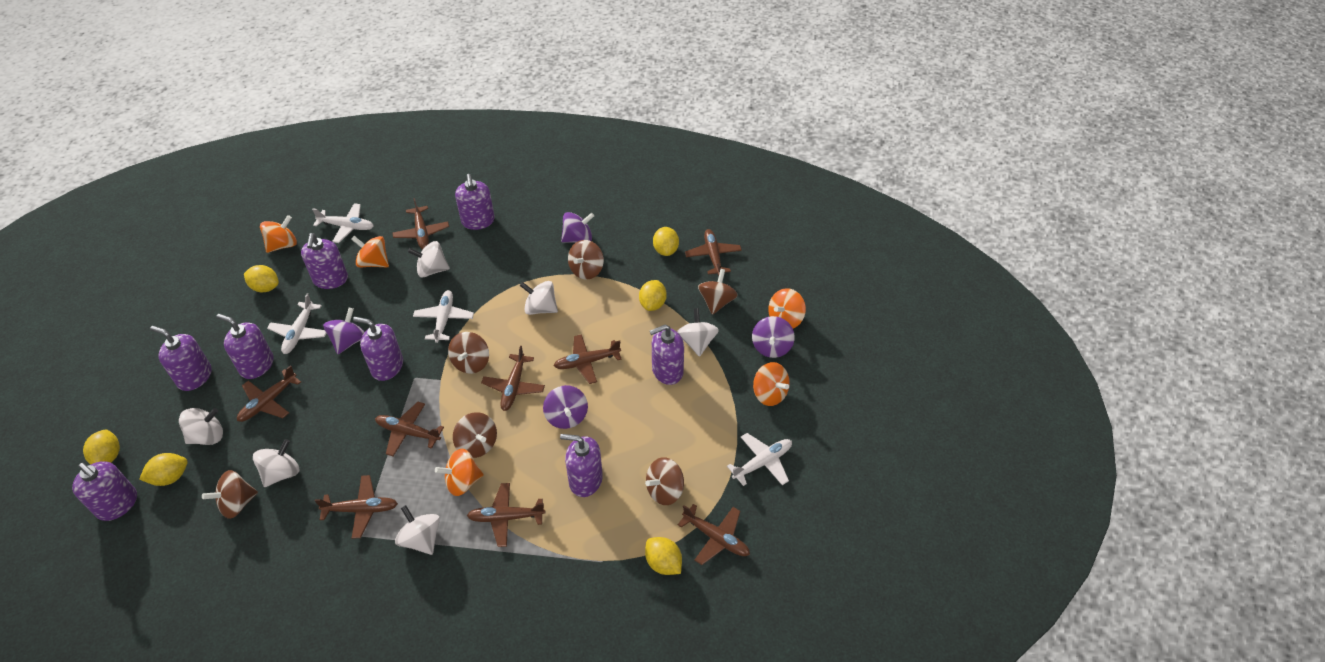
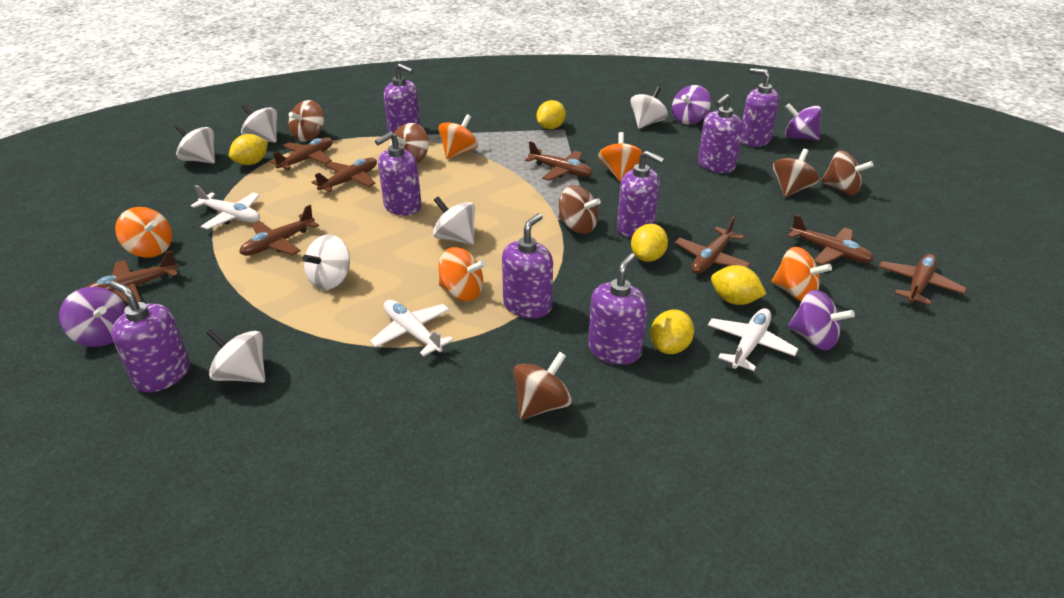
brown plane: [237,365,301,422] [315,475,398,539] [375,402,444,456] [393,198,449,249] [467,483,545,547] [481,346,545,411] [554,334,622,384] [678,504,750,565] [685,229,742,275] = 9 -> [85,251,178,304] [239,205,319,256] [270,137,333,170] [312,158,377,192] [525,141,593,181] [675,217,751,274] [788,214,874,265] [879,254,967,305] = 8
white plane: [267,293,327,354] [312,203,374,243] [413,290,474,343] [727,433,792,486] = 4 -> [191,185,260,230] [370,300,453,357] [708,308,798,371] = 3
yellow lemon: [83,430,120,465] [139,453,188,486] [244,265,279,292] [639,280,667,311] [645,537,682,575] [653,227,679,256] = 6 -> [229,134,268,165] [536,100,566,129] [631,223,668,262] [650,309,694,354] [711,265,766,305] = 5

